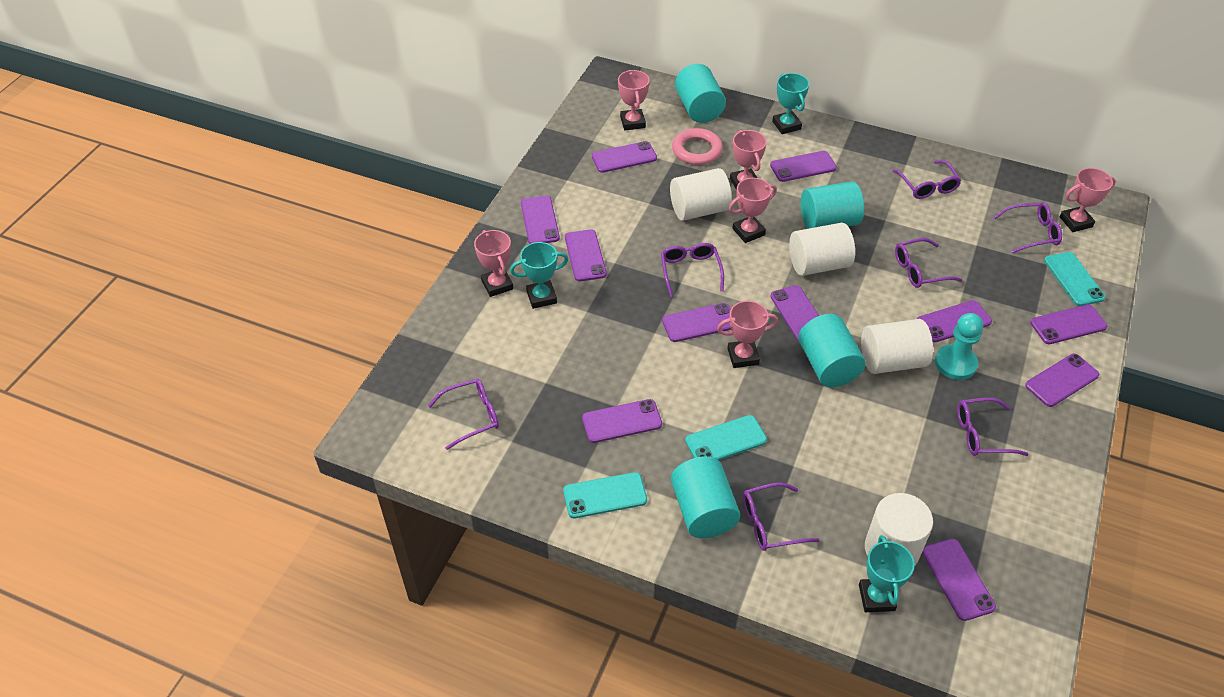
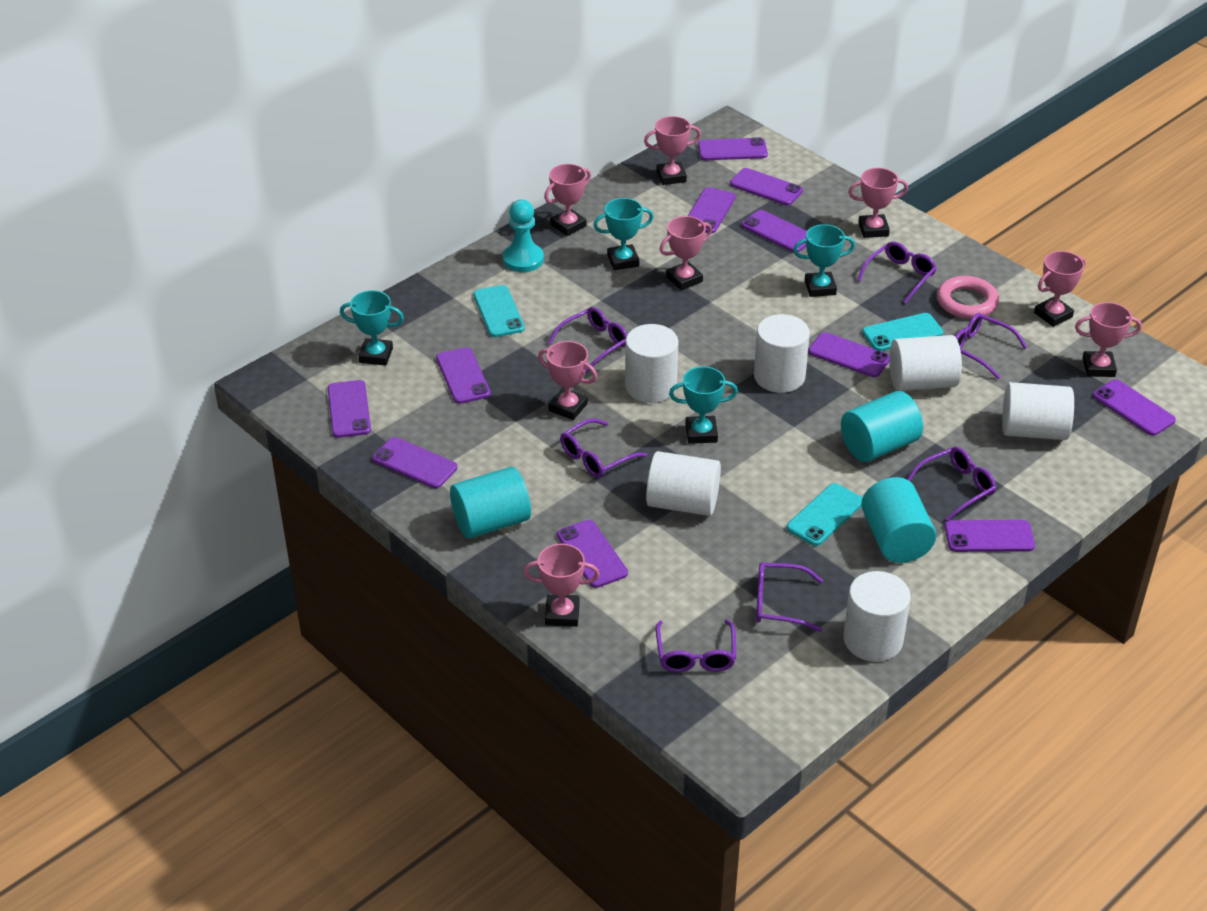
pink trophy: [474,230,513,297] [618,70,650,130] [717,301,778,368] [729,178,777,243] [730,130,767,190] [1060,168,1116,232] = 6 -> [523,544,600,627] [538,341,597,420] [544,164,591,236] [644,116,701,185] [660,216,712,290] [848,168,908,238] [1034,251,1086,327] [1075,302,1142,377] = 8
turquoise cylinder: [671,456,740,538] [675,64,726,123] [798,314,866,387] [801,181,864,229] = 4 -> [450,467,531,539] [841,391,923,462] [861,477,936,563] = 3
turquoise trophy: [510,242,568,309] [772,73,809,134] [859,535,915,612] = 3 -> [340,290,404,366] [593,198,654,270] [669,366,738,444] [793,224,855,297] = 4
white cylinder: [670,168,732,221] [789,223,855,276] [861,319,933,374] [865,493,933,565] = 4 -> [625,324,679,403] [646,451,721,516] [754,314,810,393] [843,571,911,662] [889,335,962,391] [1002,382,1074,440] = 6

